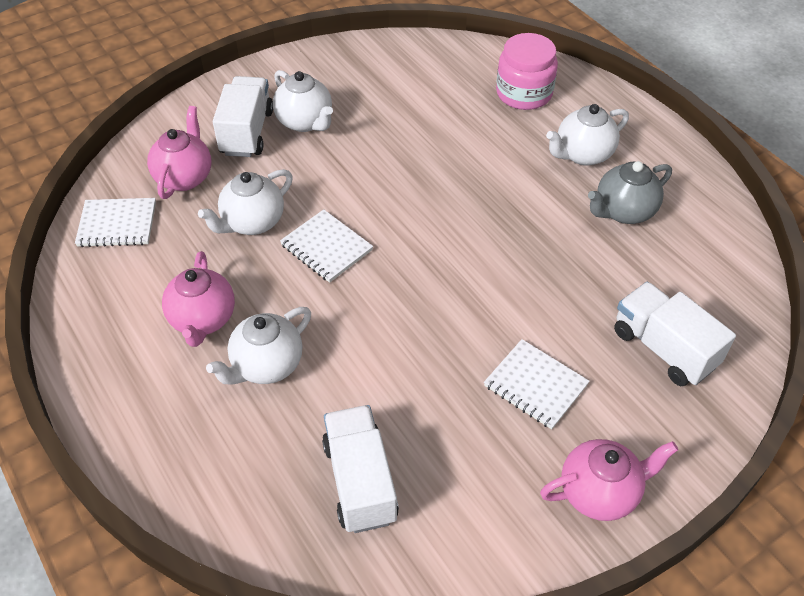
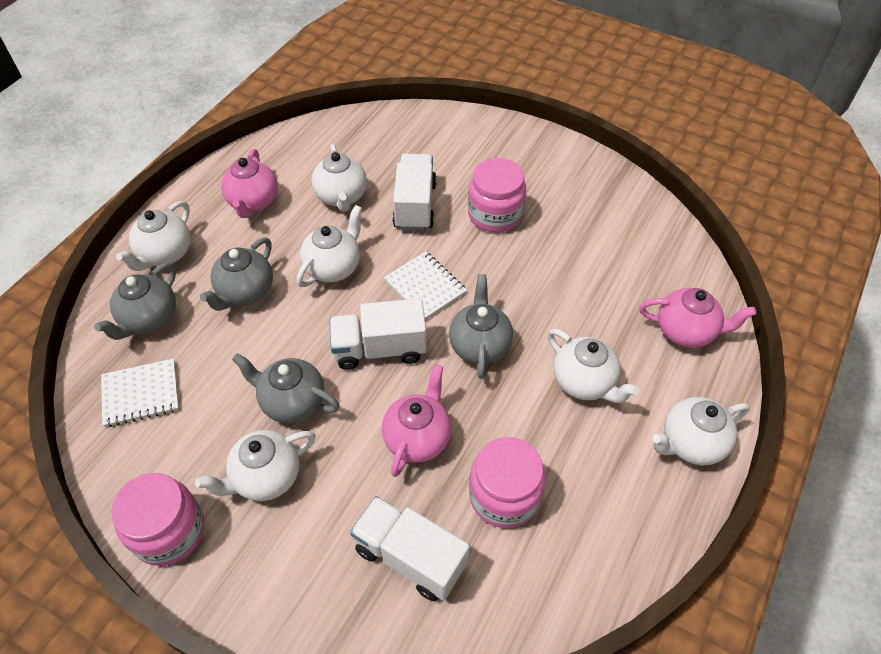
grey teapot: [588,161,672,224] = 1 -> [94,263,176,340] [200,238,273,311] [232,353,340,423] [449,274,513,379] = 4
pink jar: [496,33,558,110] = 1 -> [111,473,204,566] [468,158,526,232] [469,437,546,528] = 3
white notebook: [75,198,156,247] [280,209,373,283] [484,339,590,429] = 3 -> [101,358,179,427] [384,251,467,320] = 2
white teapot: [198,169,293,235] [206,307,311,384] [273,70,333,132] [546,104,629,166] = 4 -> [116,201,191,271] [195,430,316,501] [297,205,362,287] [312,144,367,212] [548,329,639,403] [653,397,750,465] = 6

